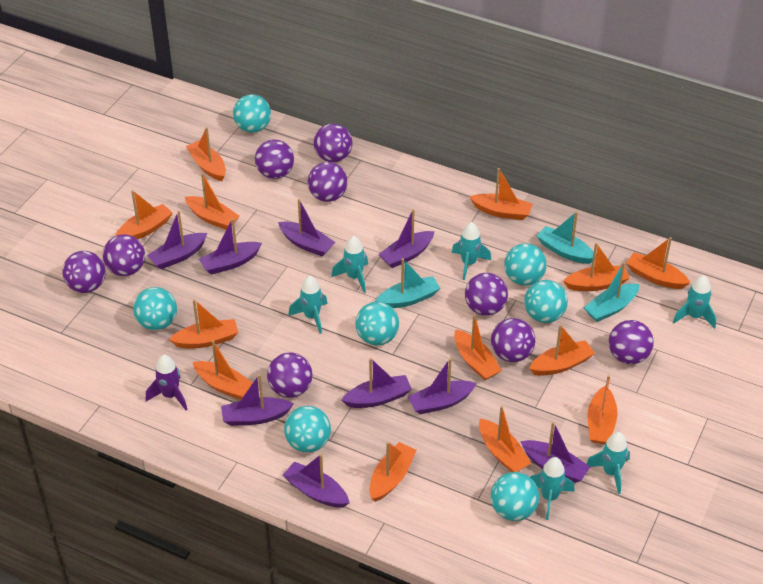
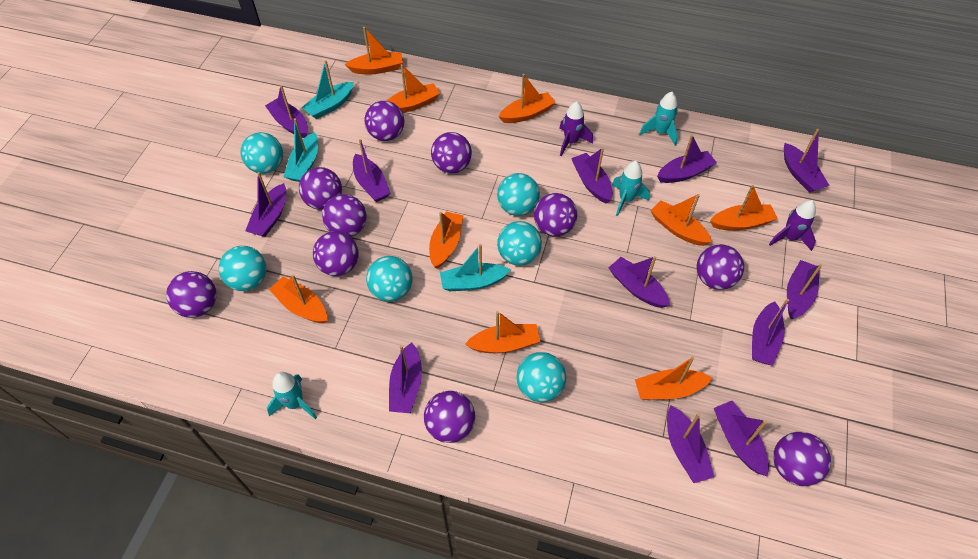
orange boat: [115,190,173,239] [169,299,238,348] [185,173,240,230] [186,127,226,181] [193,340,253,400] [370,442,416,502] [454,314,502,380] [470,168,533,220] [479,406,531,472] [529,325,595,376] [563,243,630,291] [588,375,618,444] [626,237,690,289] = 13 -> [269,274,327,324] [345,27,403,74] [386,64,440,113] [429,212,464,269] [465,311,541,353] [498,74,556,123] [635,356,712,400] [650,194,712,246] [710,185,778,231] = 9
purple ball: [62,251,105,293] [103,234,145,276] [255,139,294,179] [267,352,313,398] [308,162,348,202] [314,123,352,162] [465,273,508,316] [491,318,535,362] [609,320,654,364] = 9 -> [166,271,217,318] [299,167,342,210] [313,231,359,276] [322,194,366,237] [364,101,404,141] [424,391,475,443] [431,132,472,173] [534,193,577,236] [697,244,744,290] [773,432,831,486] = 10
purple boat: [147,211,207,269] [199,218,262,275] [221,374,293,426] [278,199,335,256] [282,454,350,508] [342,358,412,408] [378,209,435,268] [408,358,477,414] [520,422,590,483] = 9 -> [245,172,286,237] [265,85,308,138] [353,139,390,202] [389,342,422,413] [571,147,613,203] [609,256,670,308] [657,135,717,183] [667,405,714,483] [714,401,769,476] [752,299,789,366] [784,129,830,193] [787,260,822,319] = 12
purple rocket: [146,355,187,410] = 1 -> [559,101,593,156] [769,200,816,251] = 2
turquoise ball: [133,287,177,330] [233,94,271,133] [284,406,331,453] [355,302,399,346] [491,472,539,521] [504,244,547,286] [524,280,568,323] = 7 -> [219,246,267,291] [240,132,283,174] [366,256,413,302] [497,173,540,216] [497,221,542,266] [516,352,566,402] = 6
turquoise rocket: [288,276,328,334] [331,236,368,293] [452,222,491,280] [530,457,575,520] [586,432,630,494] [673,275,716,329] = 6 -> [267,372,317,419] [612,161,650,216] [639,92,678,146] = 3

